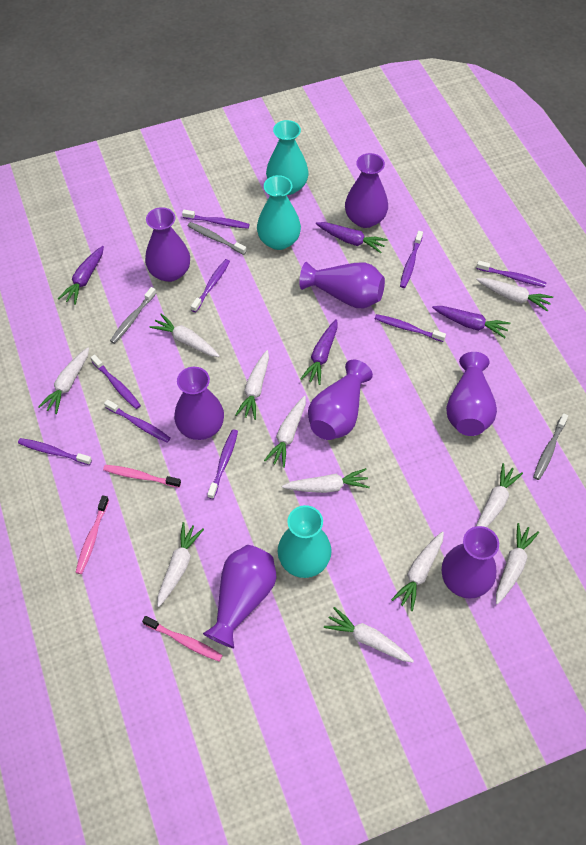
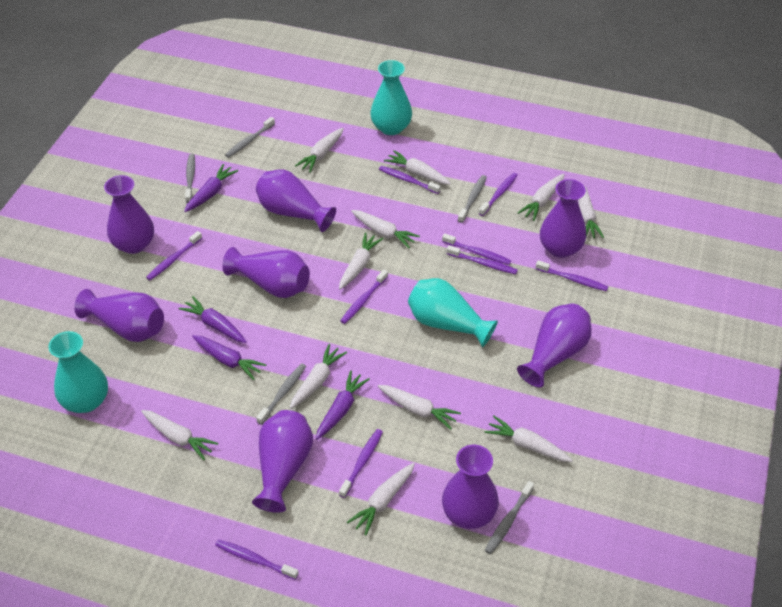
grey toothbrush: [110,287,156,344] [188,222,247,255] [533,413,568,480] = 3 -> [185,154,195,203] [225,117,275,158] [256,363,306,425] [458,175,487,223] [485,481,534,554] = 5
pink toothbrush: [75,495,109,574] [103,465,181,488] [142,616,223,661] = 3 -> none = 0

